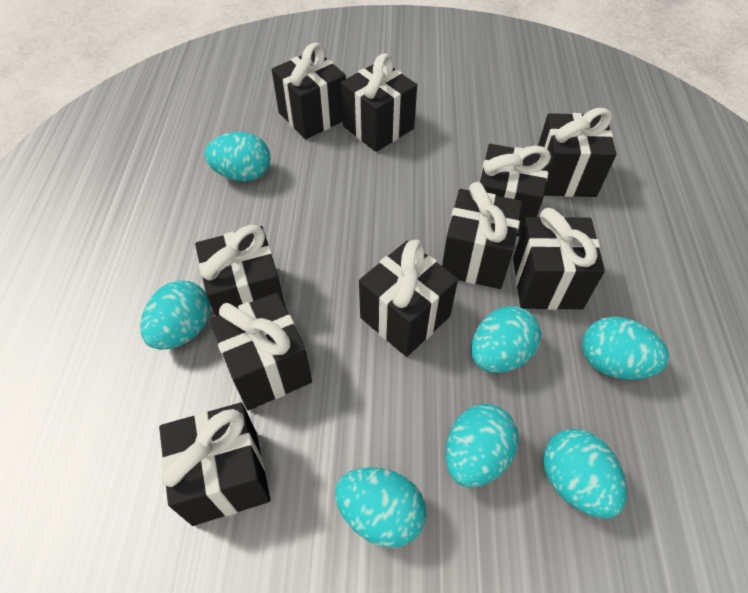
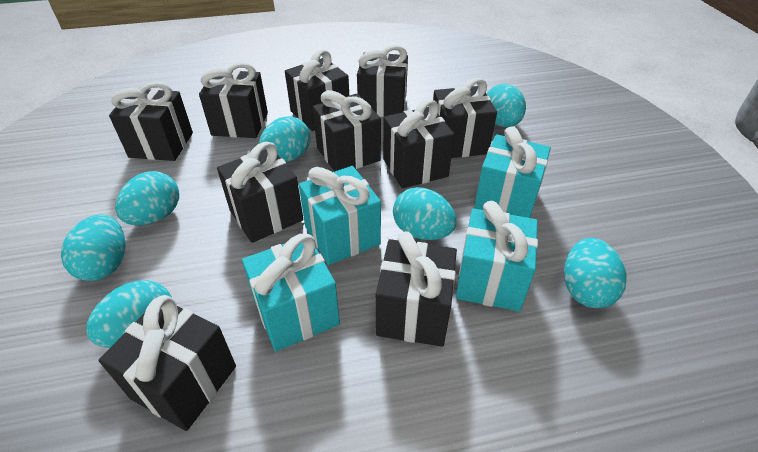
turquoise gift: none = 0 -> [242,234,340,352] [299,166,381,265] [456,201,538,312] [474,126,551,218] = 4

